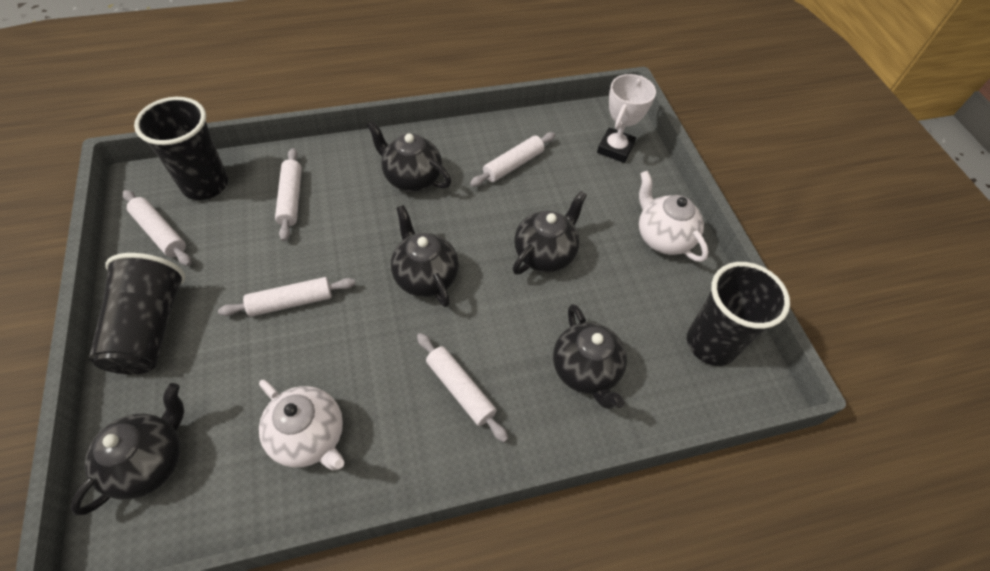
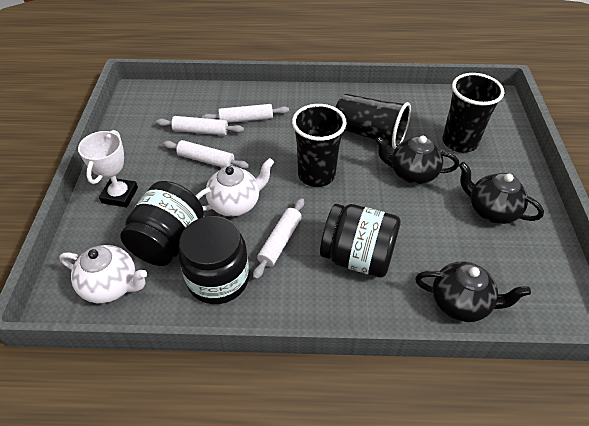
black jar: none = 0 -> [120,181,204,266] [178,216,249,304] [320,204,401,277] = 3
black teapot: [70,383,184,515] [366,121,451,192] [391,205,459,307] [513,191,587,275] [553,304,627,409] = 5 -> [375,136,459,184] [415,261,531,322] [459,162,544,224] = 3
white rolling pin: [123,190,191,266] [218,277,355,317] [275,148,302,241] [417,333,508,442] [470,132,555,187] = 5 -> [156,116,244,136] [163,140,249,169] [202,104,289,123] [253,198,304,279] = 4

